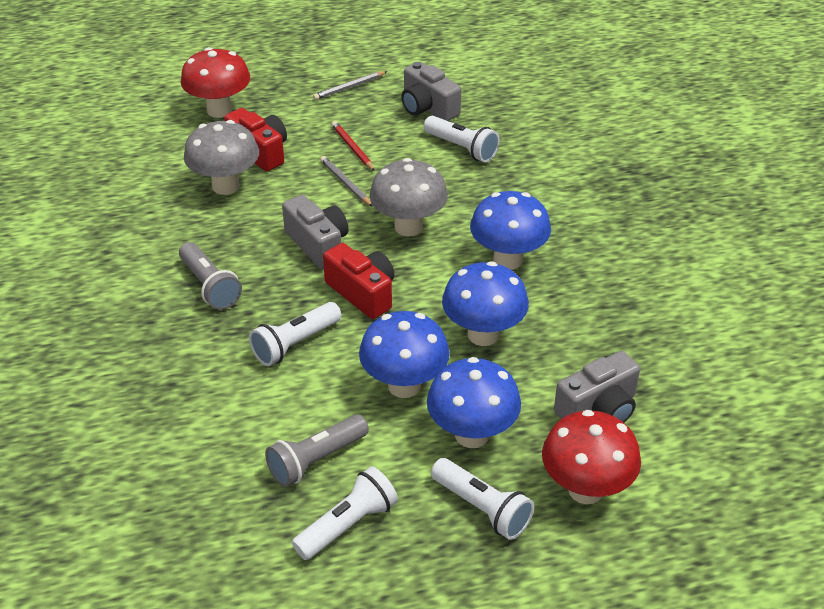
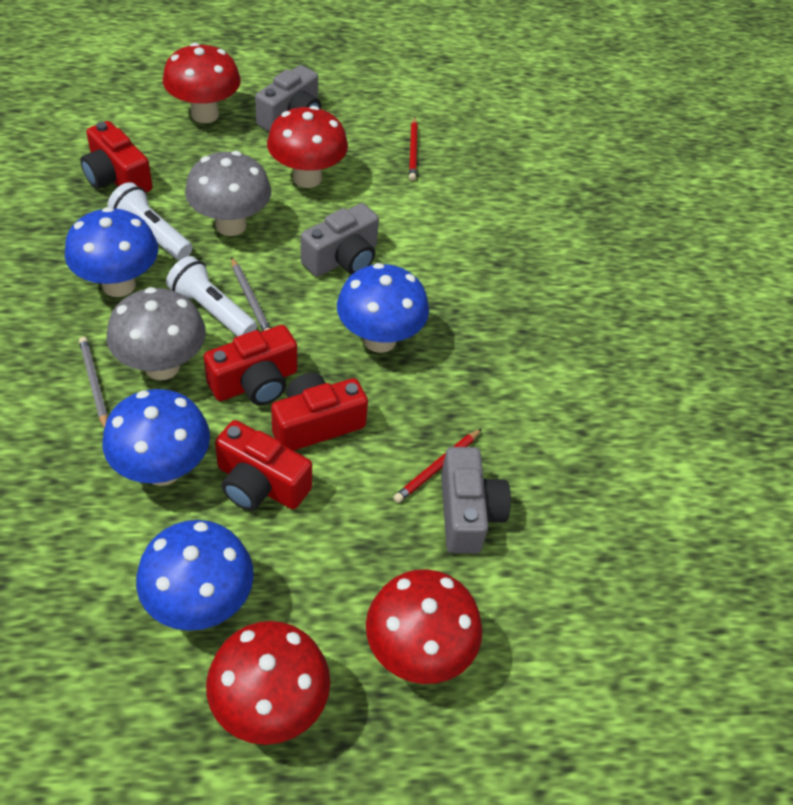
grey flashlight: [179,242,242,310] [265,414,369,487] = 2 -> none = 0
red camera: [224,108,287,172] [323,243,394,319] = 2 -> [80,121,152,192] [204,325,297,405] [215,420,312,511] [271,373,368,451] = 4
red mushroom: [181,47,250,118] [542,410,641,504] = 2 -> [163,43,241,123] [206,621,330,745] [267,106,348,188] [366,569,482,684] = 4
red pencil: [332,121,375,171] = 1 -> [393,429,482,503] [409,117,418,181] = 2
white flashlight: [249,302,341,366] [292,466,398,560] [424,116,500,162] [431,458,534,540] = 4 -> [108,182,192,260] [166,256,257,337] = 2

